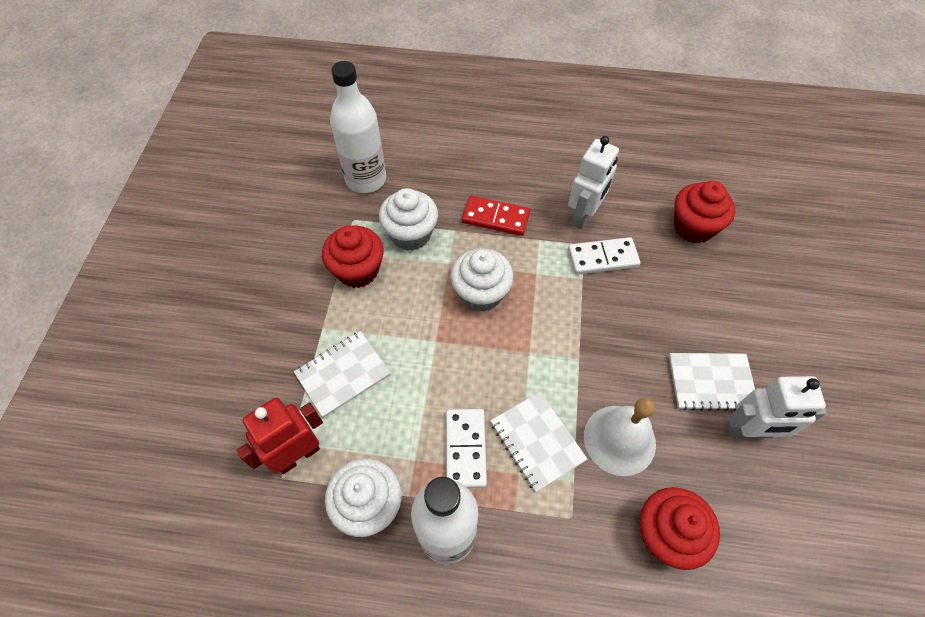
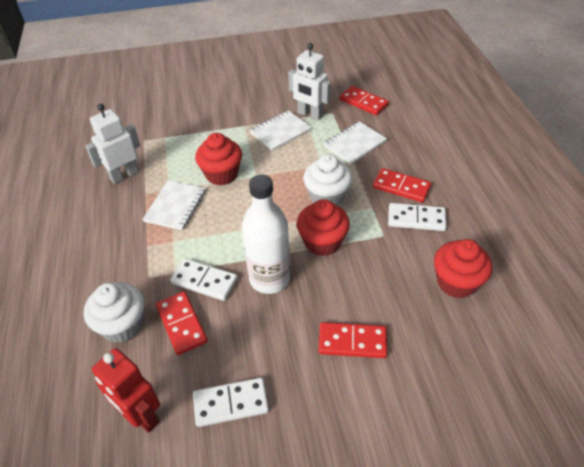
red domino: [462,196,530,236] = 1 -> [156,291,208,355] [318,322,387,358] [340,86,389,115] [373,168,431,203] = 4
white bell: [584,398,656,476] = 1 -> none = 0
white bottle: [330,61,386,193] [411,477,479,564] = 2 -> [242,175,290,294] = 1
white cupcake: [325,459,402,537] [379,188,438,251] [450,248,514,312] = 3 -> [83,282,144,343] [303,154,352,206] = 2
white domino: [446,409,487,488] [568,237,640,275] = 2 -> [170,259,238,301] [193,378,269,427] [388,203,447,231] = 3

